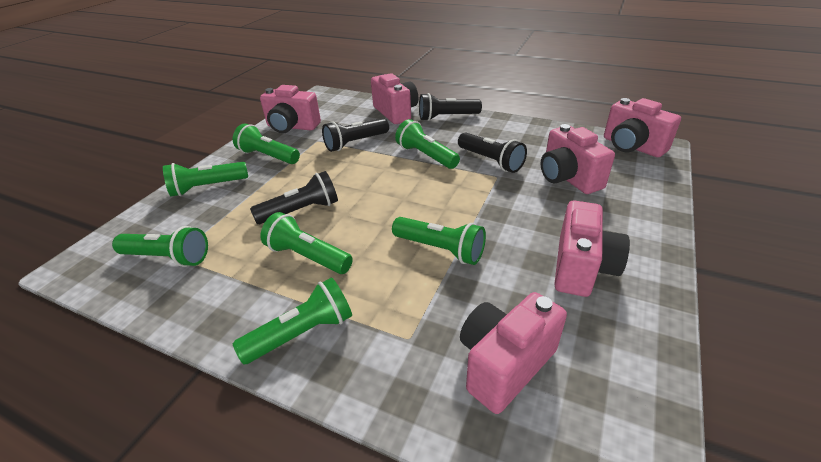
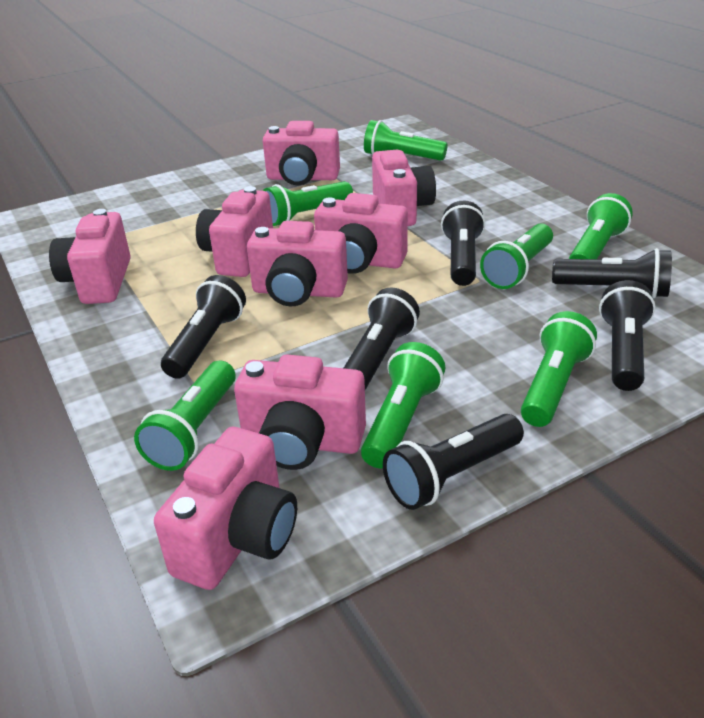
black flashlight: [250,171,338,224] [322,118,389,152] [419,93,482,121] [458,132,527,173] = 4 -> [161,275,246,379] [344,288,420,390] [383,414,524,510] [441,201,485,286] [552,248,672,298] [599,280,656,391] = 6
pink camera: [260,85,321,133] [371,73,418,124] [460,292,567,414] [541,124,615,194] [554,201,630,297] [604,98,681,157] = 6 -> [49,209,131,304] [154,427,297,590] [196,186,273,277] [234,355,366,470] [247,221,348,306] [263,121,340,186] [314,193,408,274] [372,150,436,226] = 8

